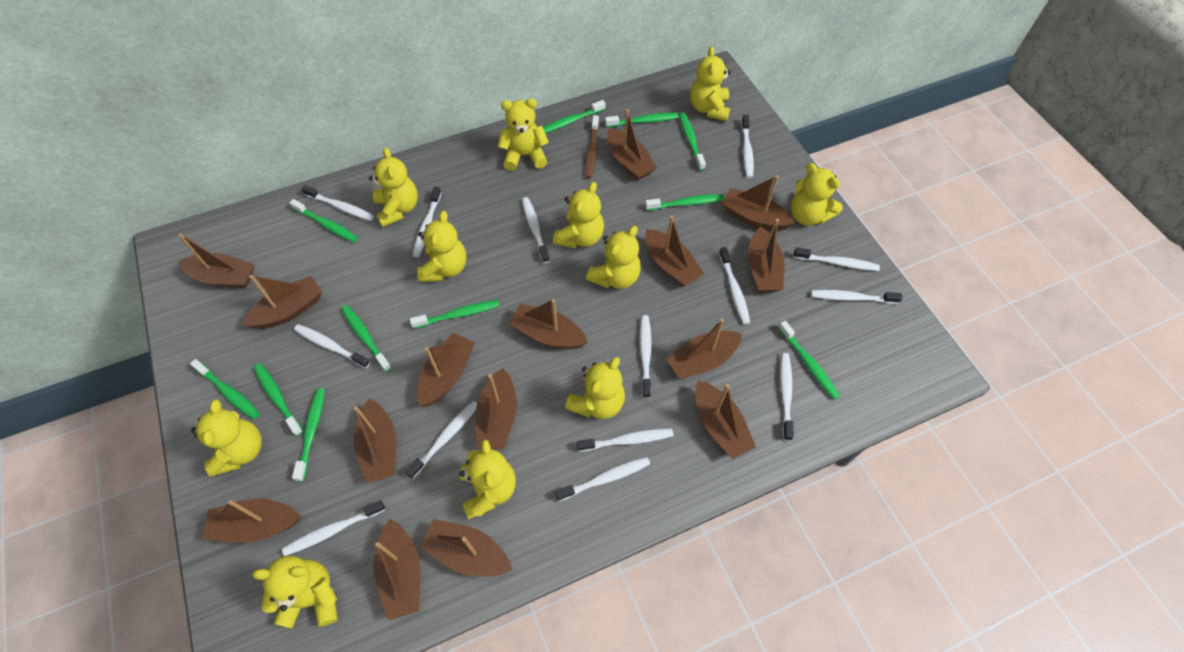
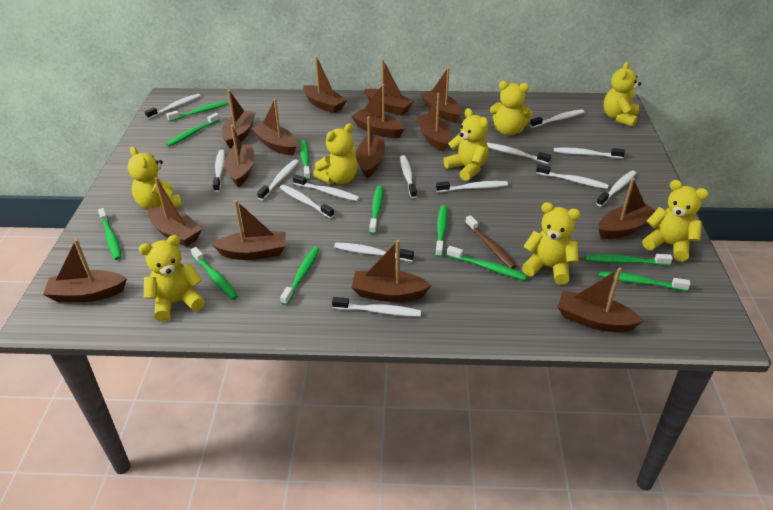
yellow teddy bear: [191,399,262,476] [252,556,338,629] [369,147,418,227] [417,211,467,282] [460,440,516,519] [498,98,549,171] [553,182,604,249] [565,357,625,419] [586,226,641,289] [690,46,731,121] [791,163,843,225] = 11 -> [128,146,182,210] [138,235,205,322] [313,123,358,184] [444,108,488,181] [490,81,533,136] [522,202,581,285] [604,62,641,127] [642,180,709,262] = 8

